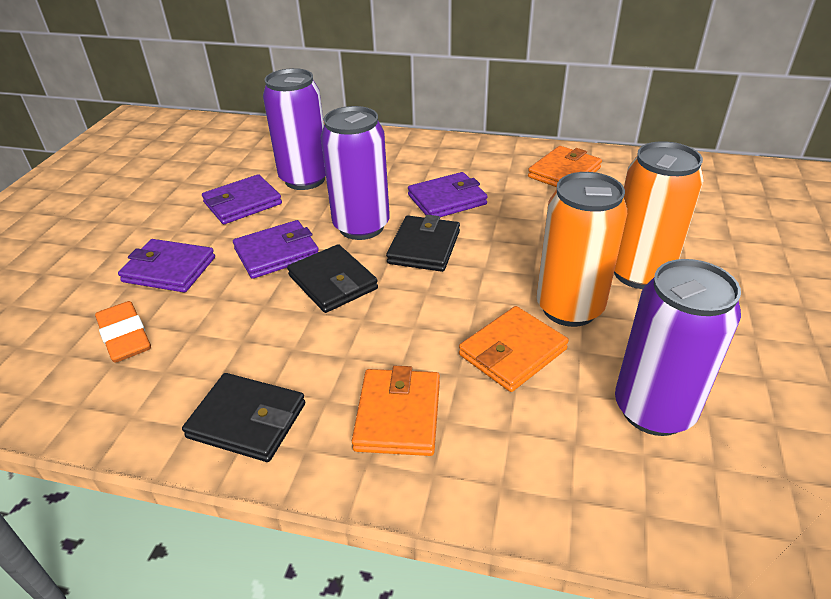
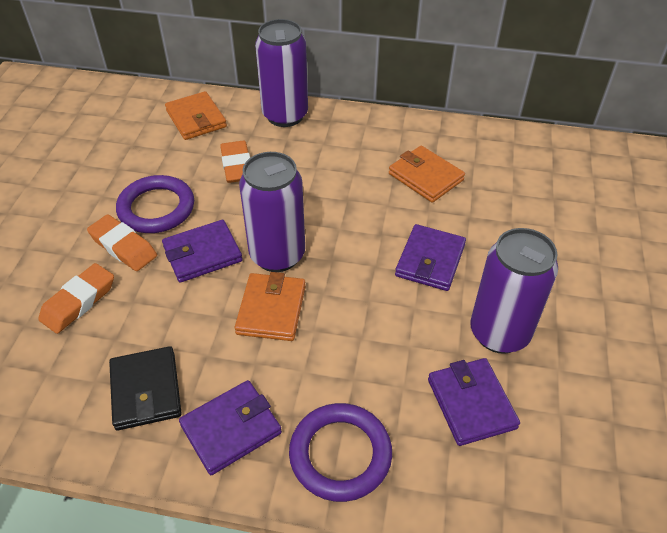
black wallet: [182,373,305,462] [287,244,378,313] [386,215,460,272] = 3 -> [109,346,182,431] = 1
orange can: [536,172,627,327] [614,141,704,289] = 2 -> none = 0
orange eraser: [95,301,151,363] = 1 -> [38,263,114,334] [87,214,157,271] [220,141,250,183] = 3
purple ring: none = 0 -> [116,175,194,233] [289,403,392,502] = 2

